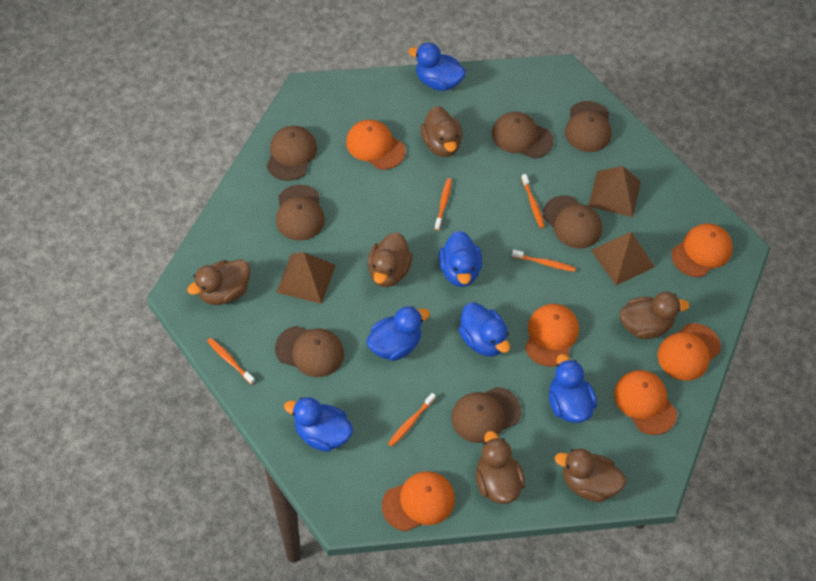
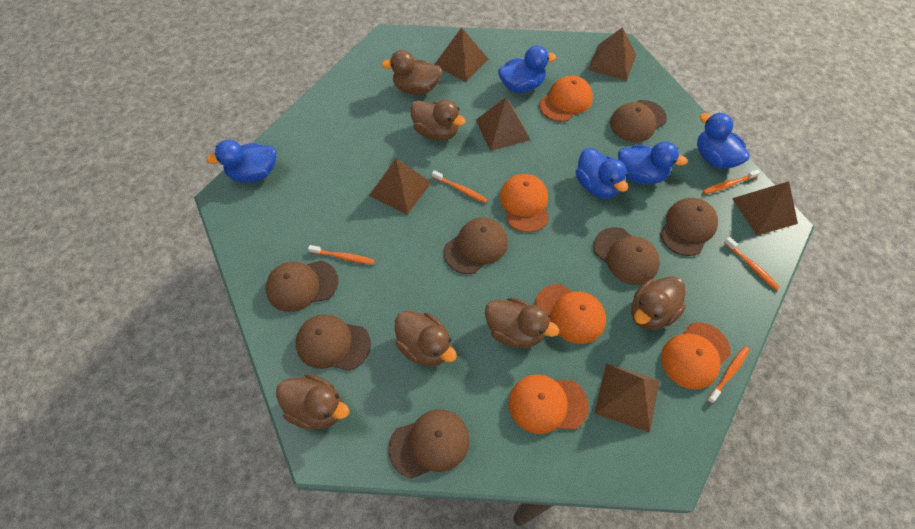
blue duck: [284,397,353,452] [366,306,430,361] [408,43,466,91] [439,231,482,287] [458,302,510,357] [549,354,597,423] = 6 -> [206,140,276,183] [498,45,556,93] [576,148,628,199] [618,141,687,184] [697,113,750,169] = 5
brown pyramid: [276,252,336,304] [589,166,641,217] [591,232,655,285] = 3 -> [369,159,432,215] [434,27,489,82] [476,97,530,151] [588,27,636,81] [594,364,659,433] [732,181,798,236] = 6
orange cap: [346,120,405,170] [382,471,455,531] [525,304,579,367] [614,370,677,435] [658,323,721,381] [672,223,733,277] = 6 -> [500,174,549,233] [508,374,589,434] [535,284,606,344] [539,75,593,122] [661,322,731,390] = 5

